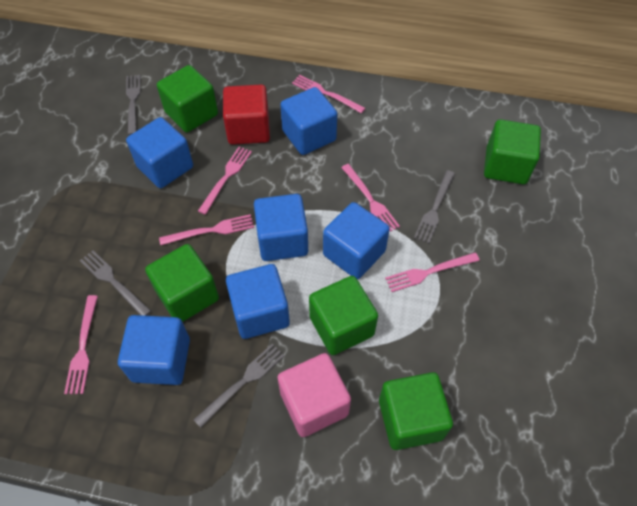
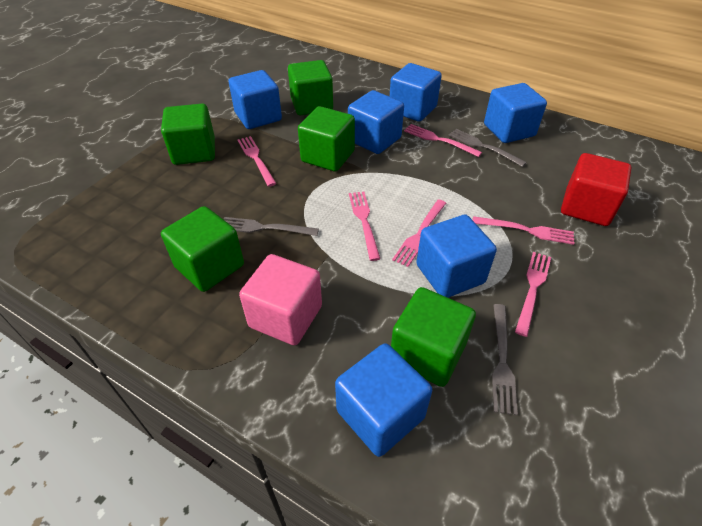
grey fork: [80,250,151,316] [126,75,140,135] [194,344,285,428] [414,170,455,244] = 4 -> [224,217,319,236] [448,129,527,167] [492,304,518,415] = 3

